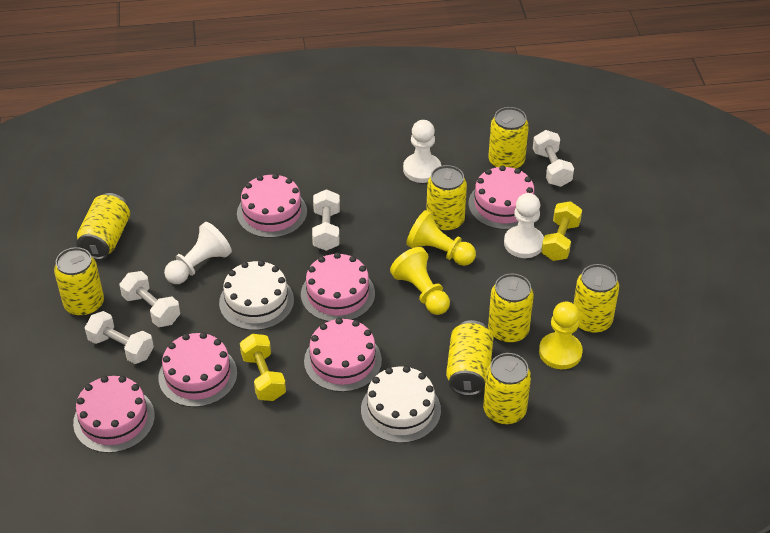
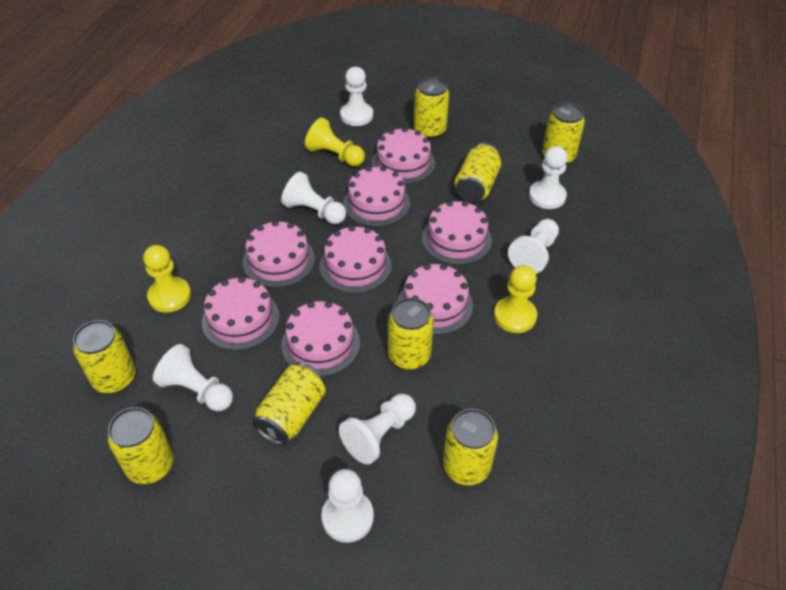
pink cake: [73,376,155,453] [159,332,237,407] [237,173,307,238] [301,253,375,322] [304,318,382,392] [469,165,535,230] = 6 -> [202,277,279,350] [243,220,315,288] [281,301,360,376] [319,226,391,293] [343,166,410,227] [372,127,435,184] [398,264,473,335] [422,201,492,265] = 8
white cake: [219,260,294,330] [361,366,441,443] = 2 -> none = 0
white dumbbell: [85,311,154,364] [120,271,180,327] [312,189,340,251] [533,130,574,187] = 4 -> none = 0
white pawn: [164,222,232,284] [403,120,441,183] [504,193,544,258] = 3 -> [153,344,233,411] [281,172,346,224] [321,469,374,543] [339,393,416,465] [340,67,373,126] [508,219,559,274] [529,146,568,209] = 7
yellow dumbbell: [240,334,286,401] [541,201,582,261] = 2 -> none = 0

